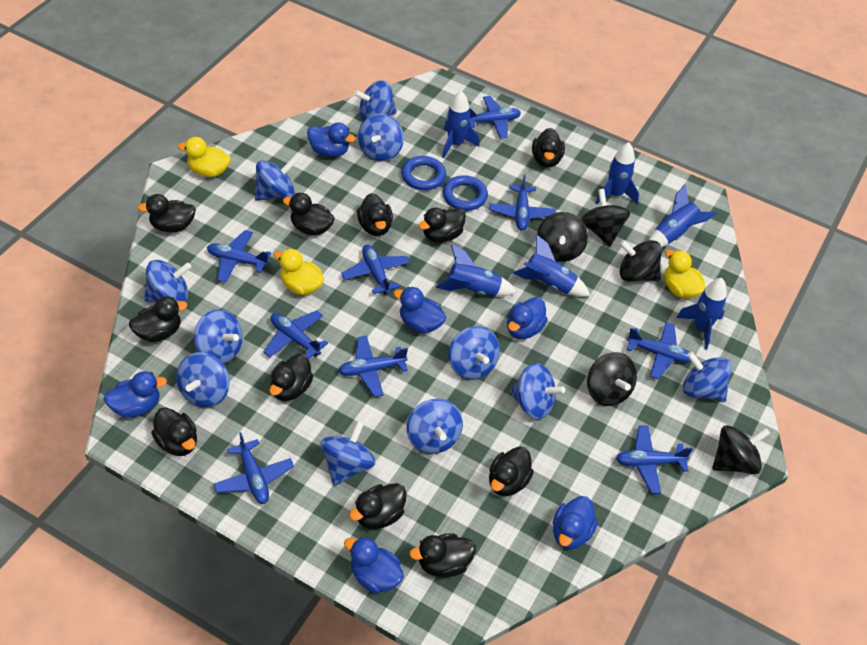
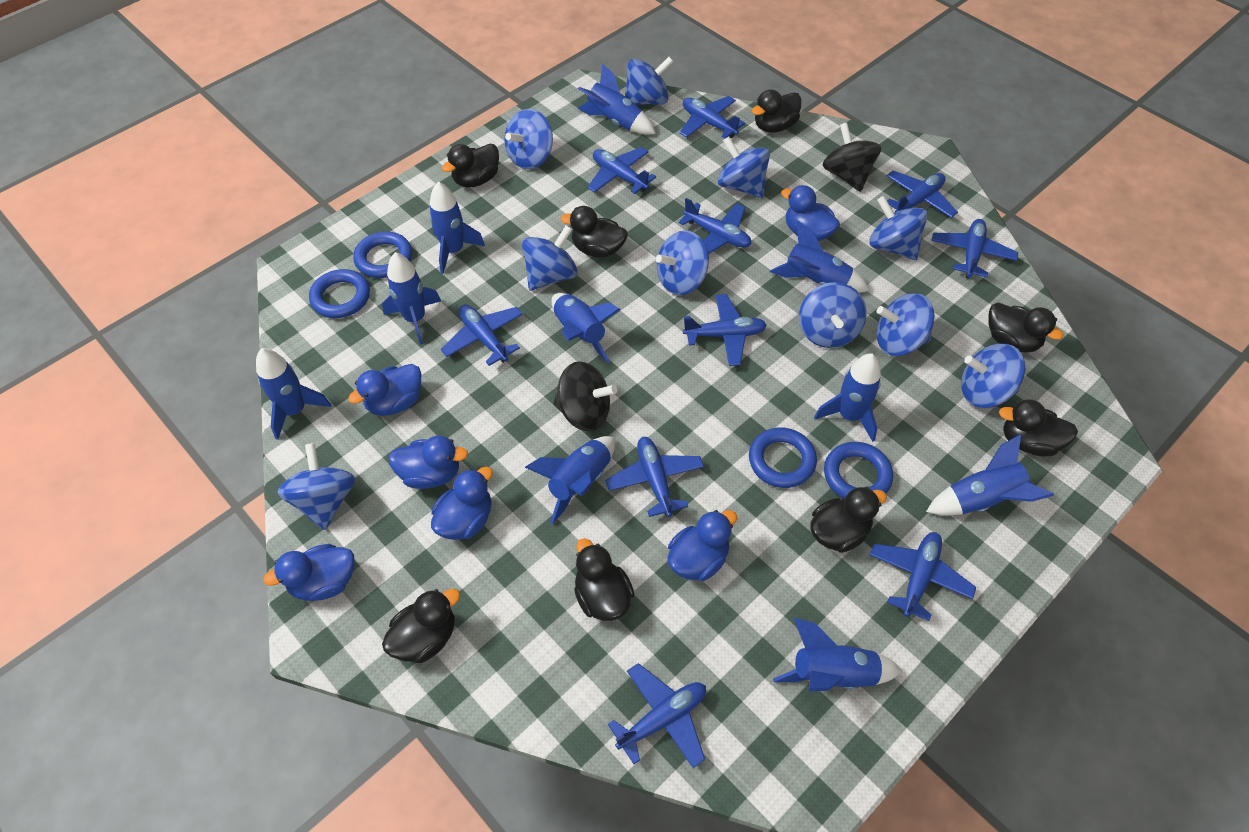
black duck: [129,296,187,342] [138,194,196,232] [151,407,197,456] [269,353,313,401] [283,193,335,236] [349,483,406,529] [357,193,393,236] [409,533,476,577] [418,208,466,243] [489,446,534,496] [532,128,565,168] = 11 -> [382,589,460,663] [442,144,499,188] [561,206,628,258] [574,538,634,621] [752,89,802,133] [810,487,887,553] [988,302,1063,352] [999,399,1078,456] = 8
black spinning top: [537,212,588,262] [581,189,630,246] [587,352,637,406] [619,240,662,282] [712,425,770,474] = 5 -> [553,361,617,431] [822,123,881,192] = 2
blue plane: [207,230,271,283] [213,432,294,504] [263,310,328,359] [338,336,408,397] [341,245,410,295] [469,96,521,139] [489,174,555,231] [616,425,693,494] [627,322,691,379] = 9 -> [441,304,523,366] [587,147,656,194] [605,437,704,517] [608,663,706,768] [678,198,751,254] [680,96,745,139] [683,294,767,366] [869,532,976,621] [887,170,958,218] [931,219,1018,279] = 10
blue ring: [401,156,446,190] [443,175,488,211] = 2 -> [309,269,370,318] [353,232,412,278] [749,428,817,488] [824,442,893,499] = 4
blue rocket: [435,245,517,296] [442,91,479,158] [513,235,590,297] [596,142,639,204] [648,184,717,248] [676,278,727,349] = 6 -> [256,348,331,440] [382,252,441,345] [429,182,485,274] [525,436,615,524] [551,293,621,363] [577,64,656,135] [770,220,870,293] [773,618,902,691] [814,353,881,442] [926,435,1054,515] = 10
blue spinning top: [144,260,191,302] [176,352,230,408] [194,309,243,364] [255,158,297,201] [320,421,375,486] [354,80,397,121] [358,114,404,162] [407,399,463,454] [449,326,500,380] [510,363,565,419] [683,352,732,402] = 11 -> [277,443,356,530] [504,109,553,169] [522,225,578,291] [625,57,674,105] [656,230,709,295] [718,137,770,198] [799,282,866,348] [869,196,928,260] [876,293,935,356] [961,344,1025,408] = 10
yellow duck: [178,137,231,177] [274,249,324,295] [664,250,705,299] = 3 -> none = 0

